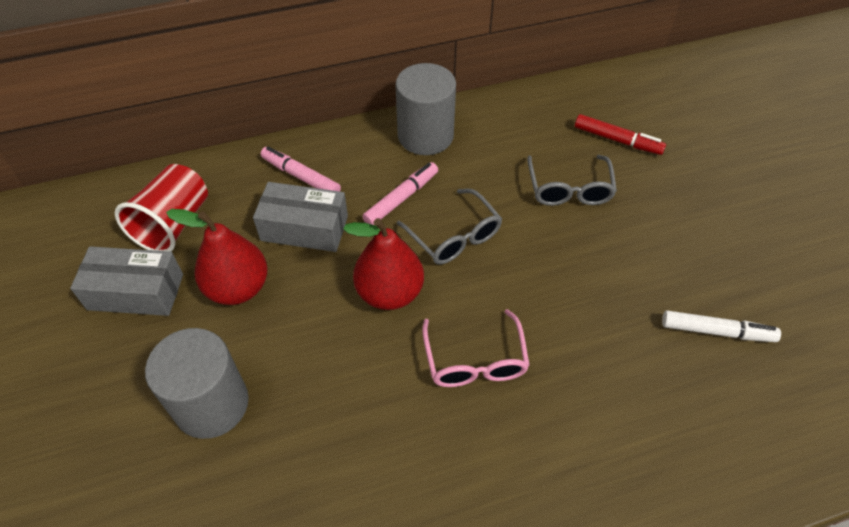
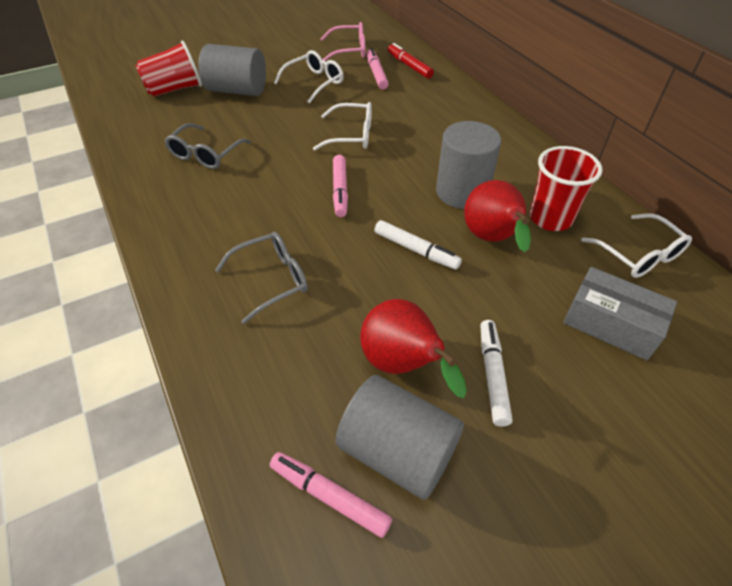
grey box: [70,246,183,316] [253,182,348,252] = 2 -> [563,267,677,360] = 1
grey cylinder: [145,328,249,439] [395,63,456,155] = 2 -> [199,44,266,96] [335,375,464,500] [436,121,501,209] = 3
pink marker: [261,147,341,191] [362,162,438,225] = 2 -> [270,452,392,538] [333,155,348,217] [367,48,389,89] = 3
red cup: [114,164,208,252] = 1 -> [135,41,202,97] [529,146,603,231] = 2
white glasses: none = 0 -> [274,50,344,104] [313,102,372,151] [581,213,692,278] = 3
white marker: [662,310,781,342] = 1 -> [374,220,462,270] [480,320,513,427] = 2

